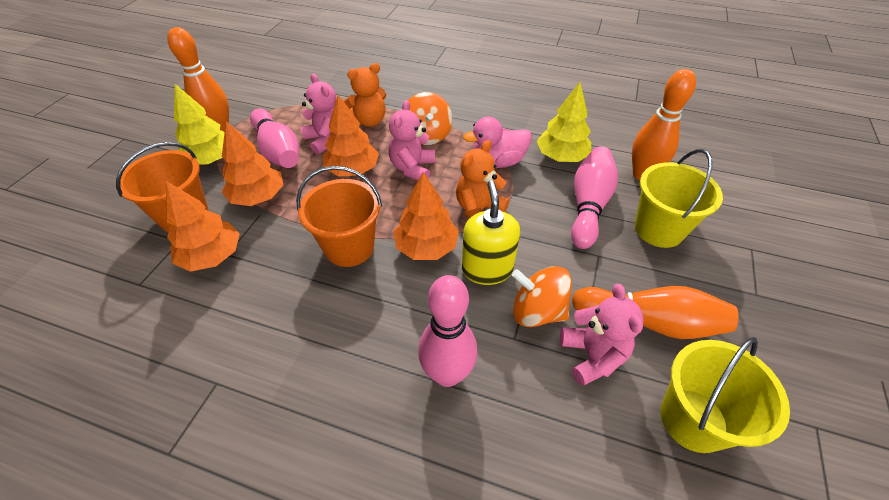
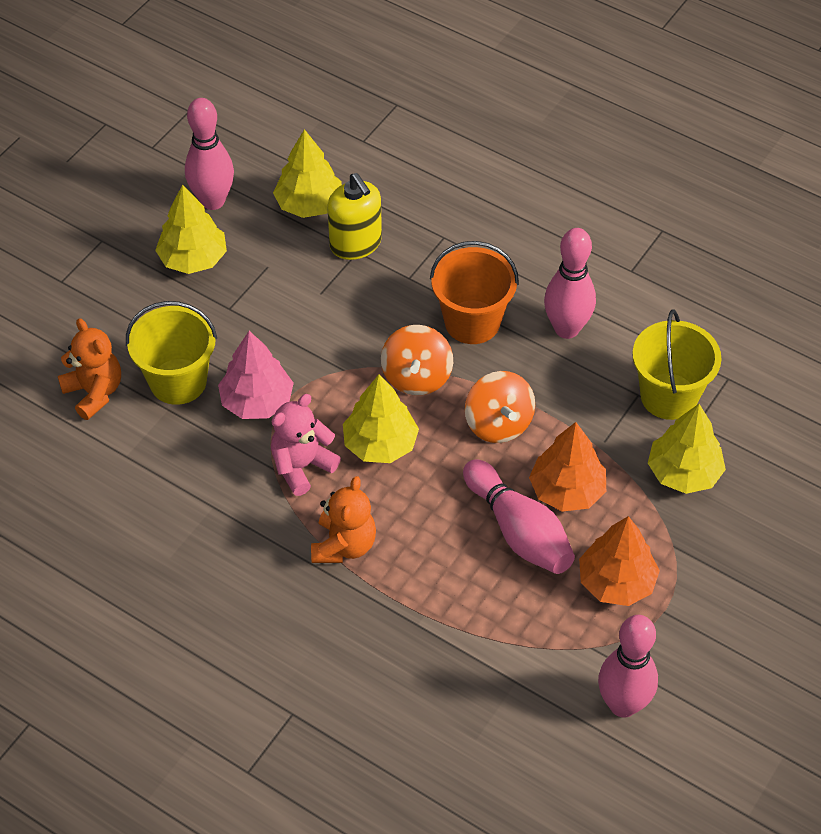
orange bowling pin: [167,27,229,132] [572,286,739,339] [632,69,696,180] = 3 -> none = 0
orange bucket: [116,142,209,232] [296,166,382,267] = 2 -> [430,241,519,344] = 1
orange tree: [166,181,240,272] [222,121,283,206] [323,95,379,176] [394,172,459,260] = 4 -> [529,422,606,512] [579,516,660,606] = 2
pink bowling pin: [250,108,299,168] [418,275,477,387] [571,146,618,249] = 3 -> [185,98,234,210] [463,459,575,574] [544,228,596,339] [598,615,658,718] = 4
pink duck: [463,117,532,168] = 1 -> none = 0
pink teddy bear: [300,74,336,155] [388,100,435,181] [560,284,644,386] = 3 -> [271,394,341,496] = 1
pink tree: none = 0 -> [218,331,294,419] = 1
yellow tree: [174,84,225,164] [537,82,591,162] = 2 -> [155,185,227,274] [273,129,342,218] [343,374,419,463] [648,404,726,494] = 4

